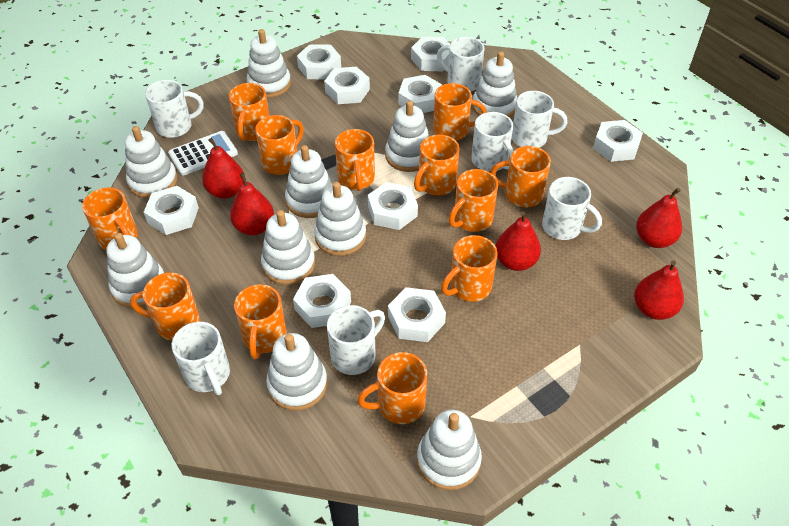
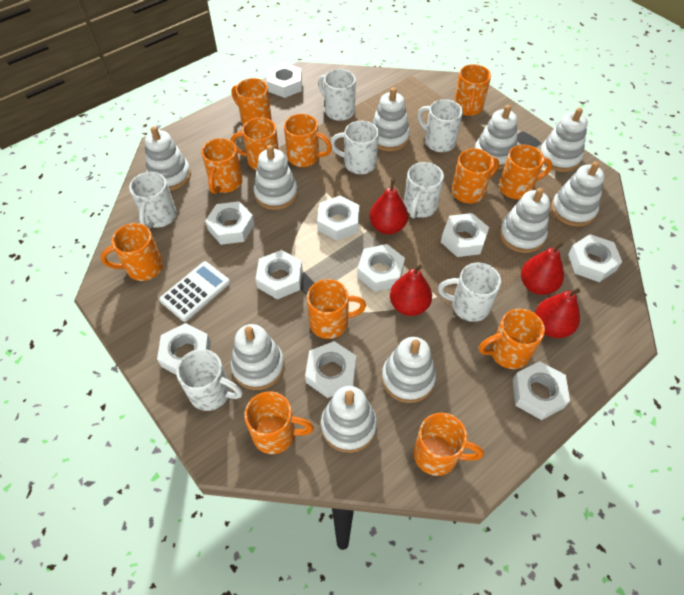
red pear: [202,138,244,199] [230,173,274,235] [496,211,541,271] [634,260,684,320] [636,188,682,248] = 5 -> [370,179,408,234] [390,264,432,316] [521,242,564,295] [535,288,580,338] = 4
white nut: [144,186,199,235] [293,274,351,328] [297,44,341,79] [324,67,370,104] [368,182,418,230] [388,287,446,342] [398,75,442,113] [411,37,450,71] [593,120,643,162] = 9 -> [157,323,211,375] [205,201,254,245] [256,250,302,299] [267,63,302,98] [305,341,356,398] [317,196,359,240] [357,244,405,292] [441,213,489,257] [513,361,570,420] [568,234,622,282] = 10

